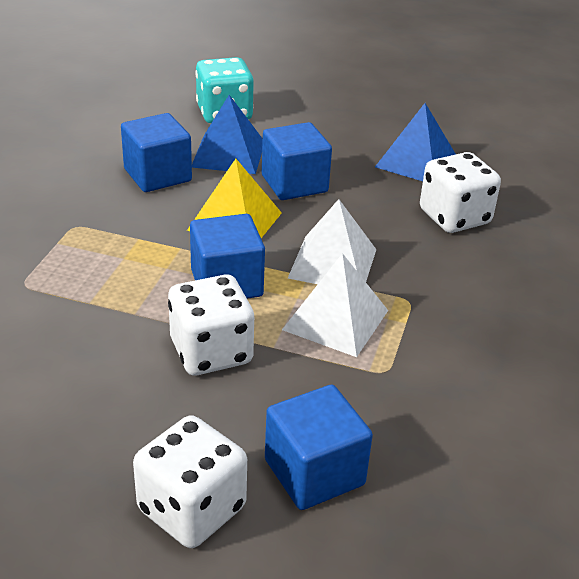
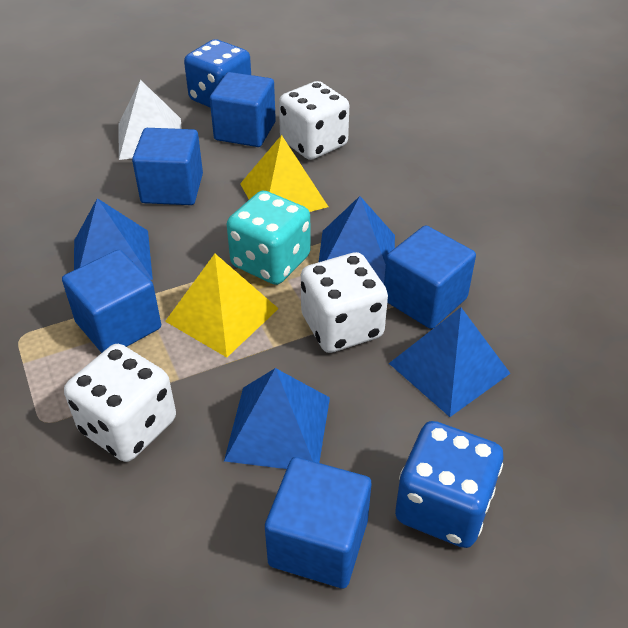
blue cube: [121,113,192,192] [190,214,265,299] [262,122,332,200] [265,385,373,510] = 4 -> [62,250,161,353] [132,128,203,205] [210,72,276,147] [265,457,371,588] [384,225,476,329] = 5
blue dice: none = 0 -> [184,39,251,108] [395,421,503,548] = 2
blue pyramid: [192,95,263,174] [375,103,456,181] = 2 -> [74,198,153,280] [224,368,330,469] [319,196,395,284] [389,307,511,417] = 4
white pyramid: [282,253,388,357] [288,199,377,284] = 2 -> [118,80,182,160] = 1
yellow pyramid: [187,159,282,238] = 1 -> [165,254,279,357] [240,135,328,212] = 2

